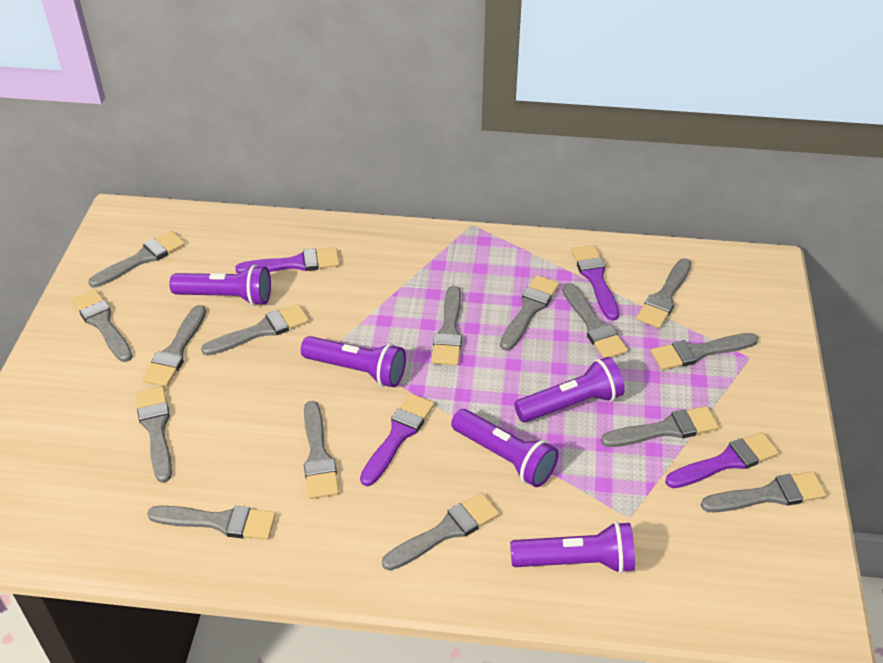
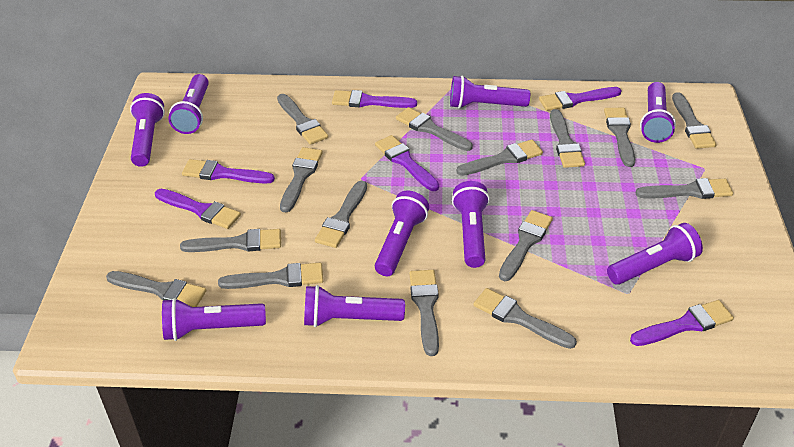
purple brush: [235,247,340,274] [360,393,434,486] [572,245,619,321] [665,432,779,488] = 4 -> [155,189,241,229] [182,159,275,183] [332,90,417,108] [375,135,439,191] [539,87,622,111] [630,300,734,346] = 6
purple flashlight: [169,265,271,306] [301,336,406,387] [451,409,559,487] [510,521,635,574] [514,357,625,422] = 5 -> [130,93,165,167] [162,298,266,341] [168,74,209,134] [304,285,405,327] [375,191,429,276] [450,75,530,109] [452,181,490,268] [607,223,703,285] [640,82,676,143] = 9

